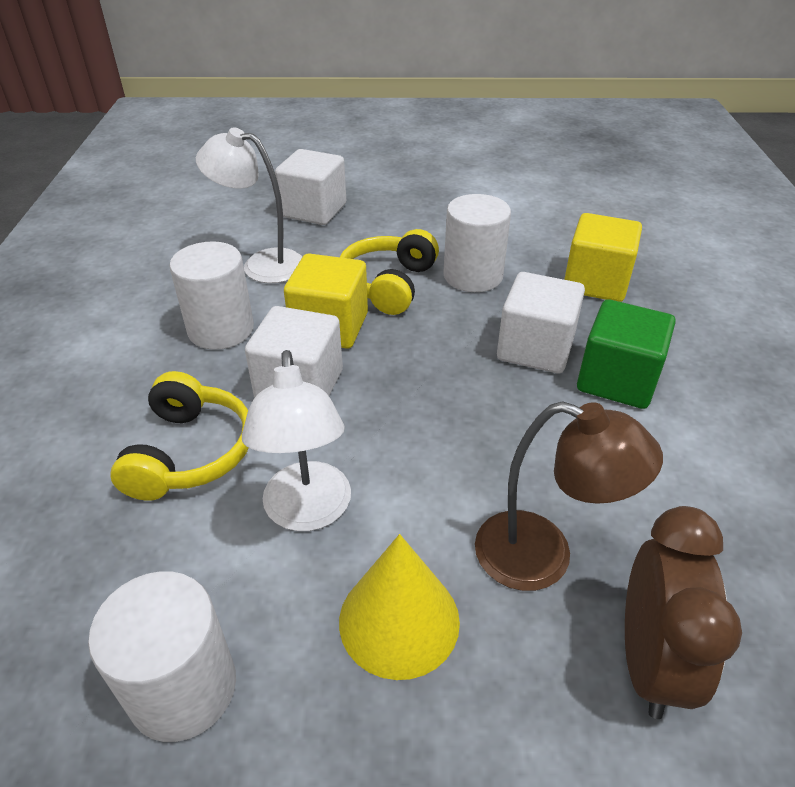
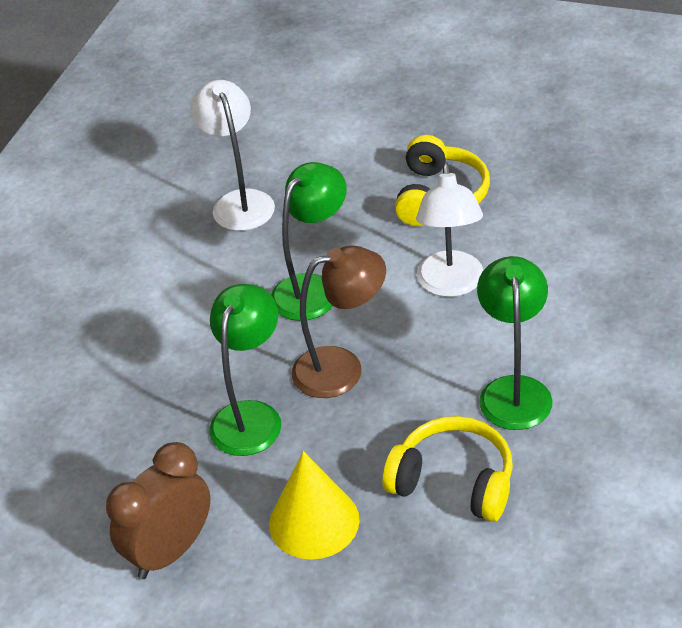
green cube: [577,299,676,409] = 1 -> none = 0
green lamp: none = 0 -> [209,284,281,456] [271,162,347,321] [477,256,552,430] = 3
white cube: [245,306,343,398] [275,149,346,225] [497,272,585,374] = 3 -> none = 0
white cylinder: [88,571,236,742] [169,241,254,350] [443,194,511,292] = 3 -> none = 0
yellow cube: [284,253,368,349] [564,213,642,302] = 2 -> none = 0

